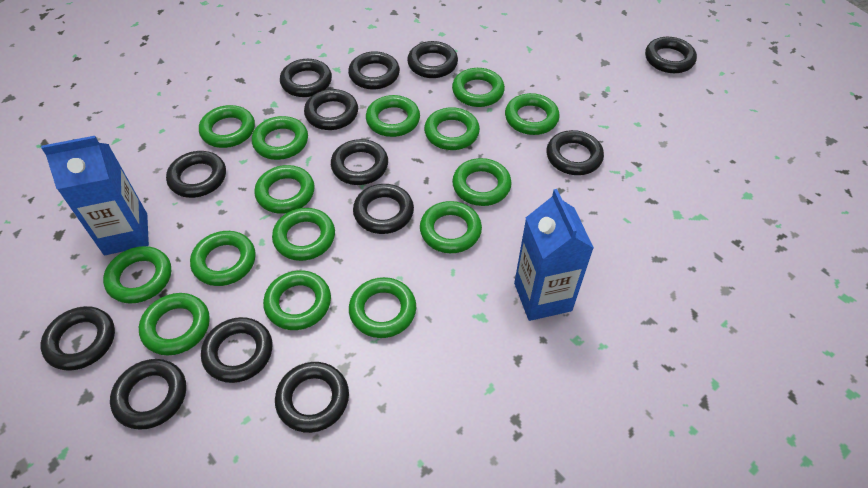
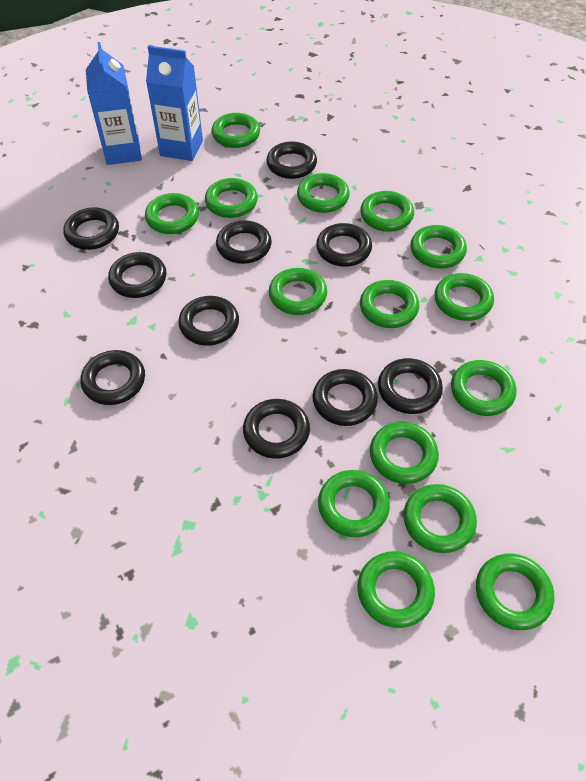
black ring: [41,306,115,371] [110,359,186,430] [166,151,226,198] [201,317,273,383] [275,362,349,433] [280,59,332,97] [304,89,358,130] [331,139,388,185] [348,51,400,90] [353,184,414,234] [407,41,458,78] [546,130,604,175] [645,37,697,73] = 13 -> [63,207,119,250] [80,350,145,405] [108,252,166,298] [178,296,239,346] [216,220,272,264] [243,399,310,459] [266,141,317,179] [312,369,378,426] [316,223,372,267] [378,358,443,414] = 10

